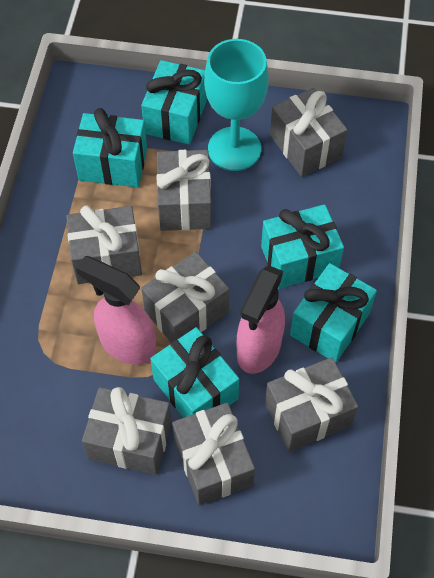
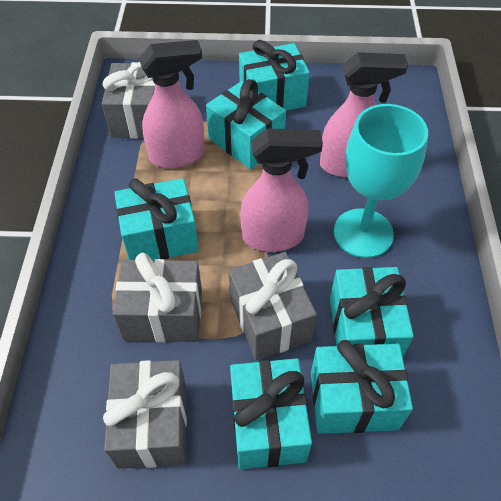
grey gift: [66,205,142,284] [82,387,172,475] [141,252,229,342] [156,150,211,231] [172,403,255,505] [265,357,358,452] [270,88,347,177] = 7 -> [102,62,155,139] [103,360,187,469] [113,253,202,342] [229,252,317,360] = 4
pink spray bottle: [76,256,156,365] [236,265,285,374] = 2 -> [139,40,205,168] [240,128,323,252] [320,52,408,177] = 3
turquoise gift: [73,108,147,187] [141,60,207,145] [150,327,239,418] [261,204,344,289] [290,263,377,363] = 5 -> [114,178,199,260] [206,79,286,169] [230,358,312,469] [239,40,310,111] [311,340,413,434] [330,267,414,357] = 6

